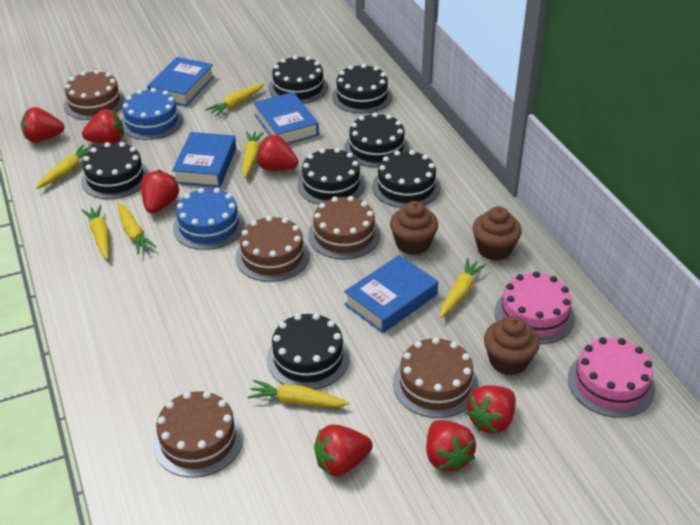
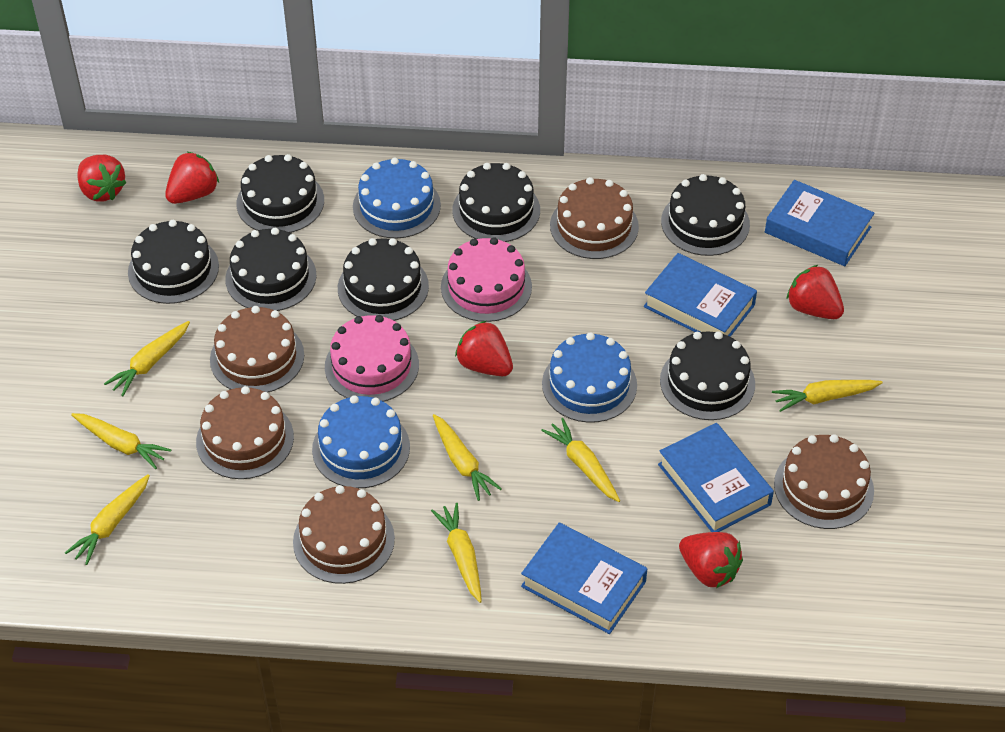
blue cake: [121,88,183,140] [173,188,245,250] = 2 -> [312,395,410,488] [353,158,441,238] [542,332,637,423] = 3
brown cupcake: [390,201,438,255] [473,206,522,261] [484,316,540,375] = 3 -> none = 0
red strawberry: [21,107,65,143] [82,109,124,144] [141,170,179,213] [256,135,299,171] [314,424,373,476] [426,420,476,473] [465,385,516,434] = 7 -> [77,155,127,202] [165,152,219,204] [455,321,513,376] [679,532,743,588] [786,265,844,319] = 5

